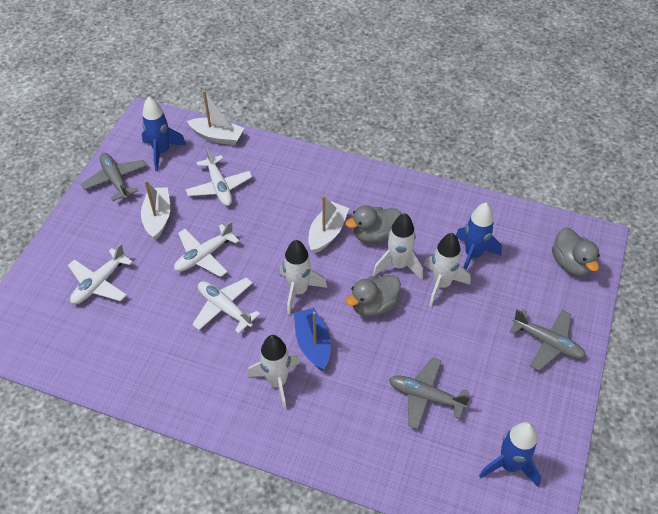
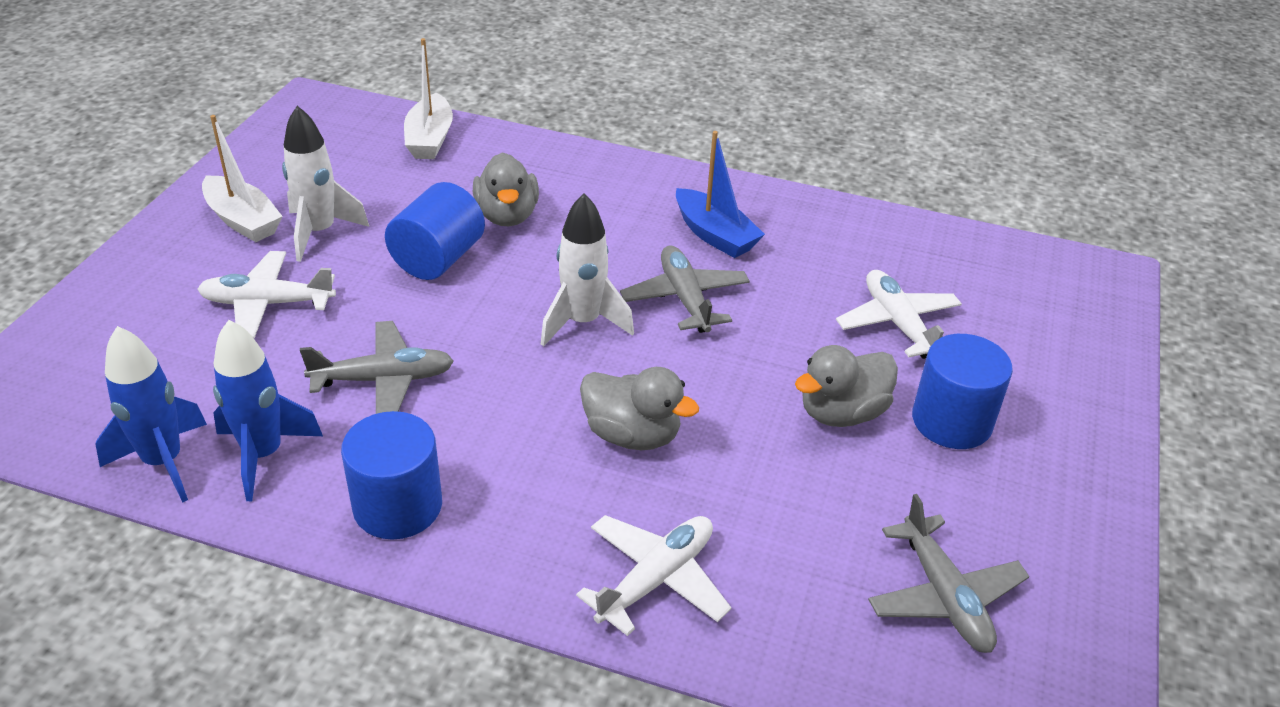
blue cylinder: none = 0 -> [341,411,442,540] [385,182,485,280] [912,334,1013,449] = 3
blue rocket: [142,97,186,171] [456,203,502,270] [479,422,541,487] = 3 -> [95,326,207,503] [213,320,323,501] = 2
white boat: [141,180,170,240] [187,91,244,145] [308,196,349,254] = 3 -> [202,115,283,242] [404,38,453,159] = 2
white plane: [68,243,133,304] [174,221,239,277] [185,147,252,206] [192,277,260,334] = 4 -> [198,251,336,338] [576,515,731,636] [836,270,962,359] = 3
white rocket: [247,335,300,410] [280,240,327,315] [373,213,423,280] [423,233,470,307] = 4 -> [282,106,369,262] [541,193,634,347] = 2

